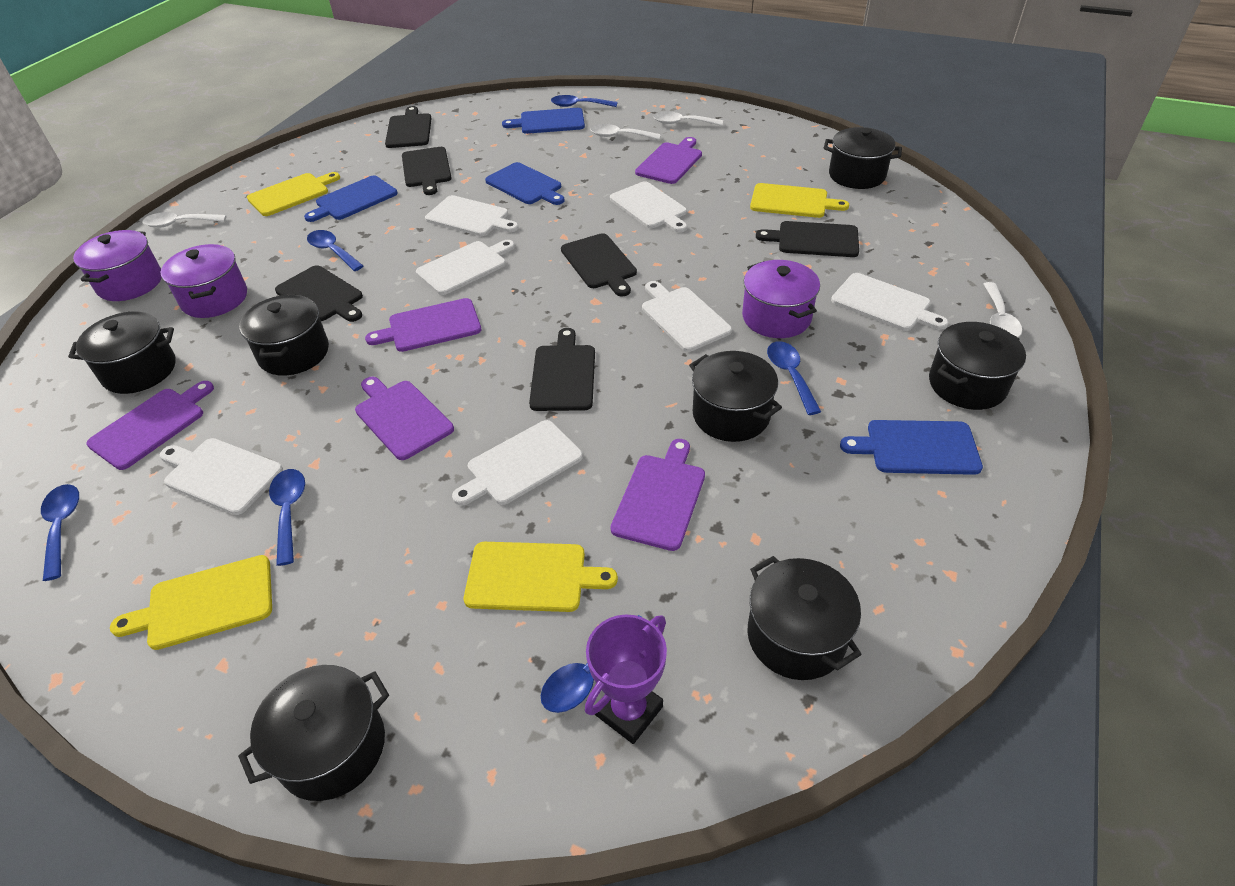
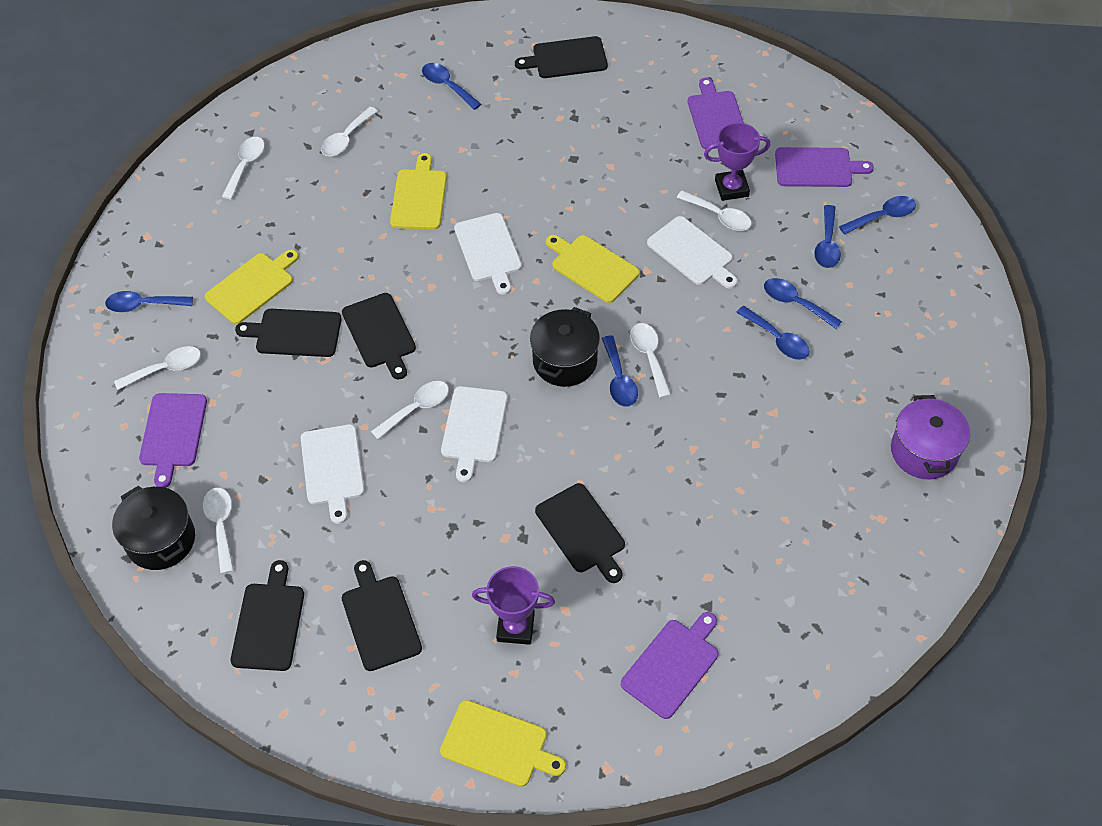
black pot: [68,311,176,394] [238,665,389,801] [239,295,329,376] [689,351,782,442] [747,556,862,680] [824,127,902,189] [929,322,1026,410] = 7 -> [112,486,195,570] [530,307,600,387] = 2
blue cutting board: [304,175,397,222] [485,162,565,205] [502,108,585,134] [840,420,983,475] = 4 -> none = 0
blue spoon: [41,484,79,581] [269,469,305,566] [307,230,363,271] [541,615,641,713] [551,95,618,107] [767,341,821,415] = 6 -> [105,291,193,312] [422,63,481,110] [602,336,638,407] [736,306,810,360] [764,278,842,329] [814,205,841,268] [839,196,916,235] = 7
purple cutting board: [86,381,214,470] [355,377,454,460] [365,298,481,352] [610,439,705,551] [635,137,702,184] = 5 -> [139,393,207,488] [621,612,719,719] [688,78,744,149] [775,147,874,187] = 4
purple pot: [73,230,162,301] [161,244,247,318] [742,260,820,338] = 3 -> [891,395,970,480] = 1
purple trophy: [585,615,667,744] = 1 -> [472,566,555,645] [704,123,770,201] = 2
white cutting board: [160,438,283,515] [416,240,515,295] [425,195,518,236] [452,420,583,506] [610,181,687,232] [642,281,732,352] [831,273,948,331] = 7 -> [301,424,364,524] [441,386,508,482] [454,213,522,295] [647,216,738,289] = 4
white spoon: [142,212,226,228] [591,124,661,140] [654,112,723,126] [984,282,1022,337] = 4 -> [114,346,201,390] [203,488,234,574] [222,137,265,200] [321,107,378,156] [371,381,449,439] [630,323,671,398] [677,191,752,231] = 7

